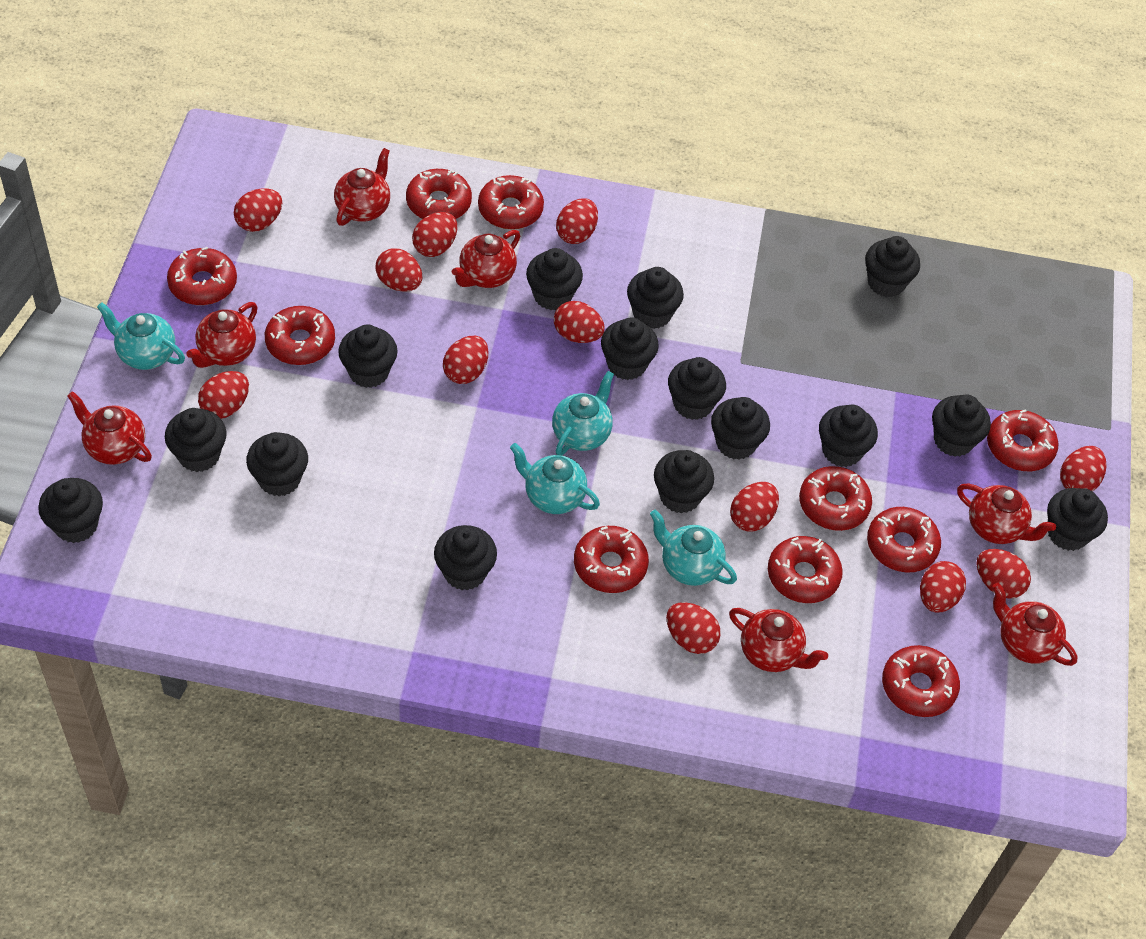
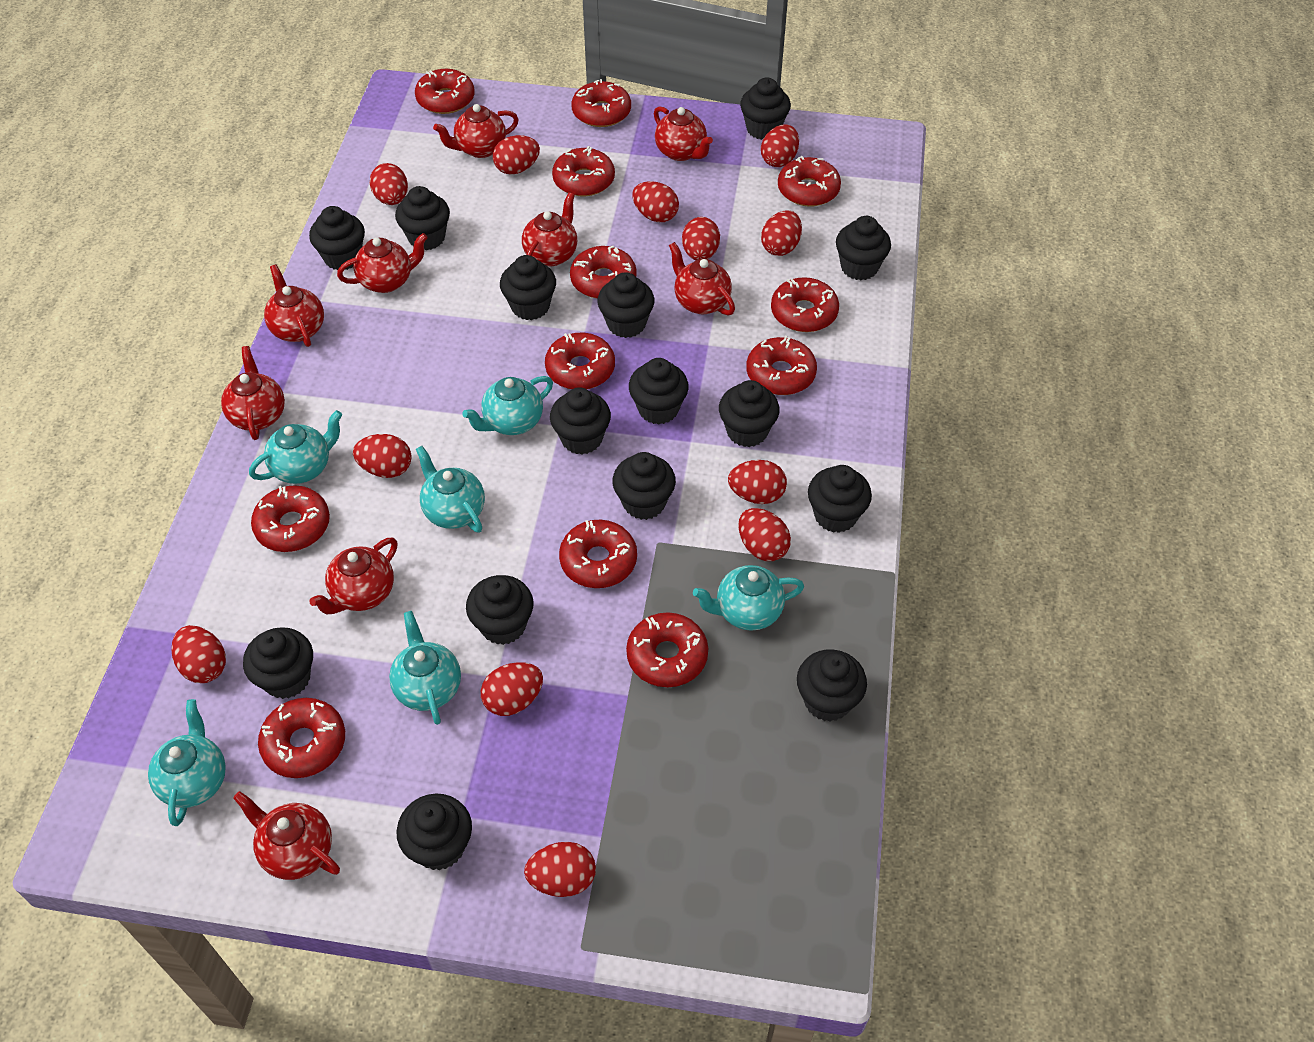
red donut: [167,247,237,305] [265,306,335,365] [406,169,472,219] [478,175,544,229] [574,526,649,593] [768,536,843,603] [799,466,872,531] [867,507,941,572] [882,645,960,717] [987,409,1058,471] = 10 -> [251,485,330,552] [258,698,345,778] [415,69,475,114] [545,333,615,389] [552,146,615,196] [559,520,637,588] [570,246,637,299] [571,79,631,127] [626,612,708,687] [746,336,817,395] [771,277,839,332] [778,156,841,207] = 12
red teapot: [67,391,152,465] [186,302,258,368] [334,148,390,226] [452,230,520,288] [729,608,828,672] [957,483,1056,544] [992,583,1078,666] = 7 -> [221,346,285,440] [233,791,340,880] [264,264,324,347] [309,538,397,615] [337,233,428,293] [433,104,519,158] [522,192,577,267] [654,106,713,161] [669,242,735,316] = 9
turquoise teapot: [97,302,185,370] [510,443,600,514] [552,371,614,455] [650,510,737,586] = 4 -> [148,699,226,826] [249,410,342,484] [389,611,461,725] [416,446,485,532] [462,376,553,435] [693,565,804,631] = 6

